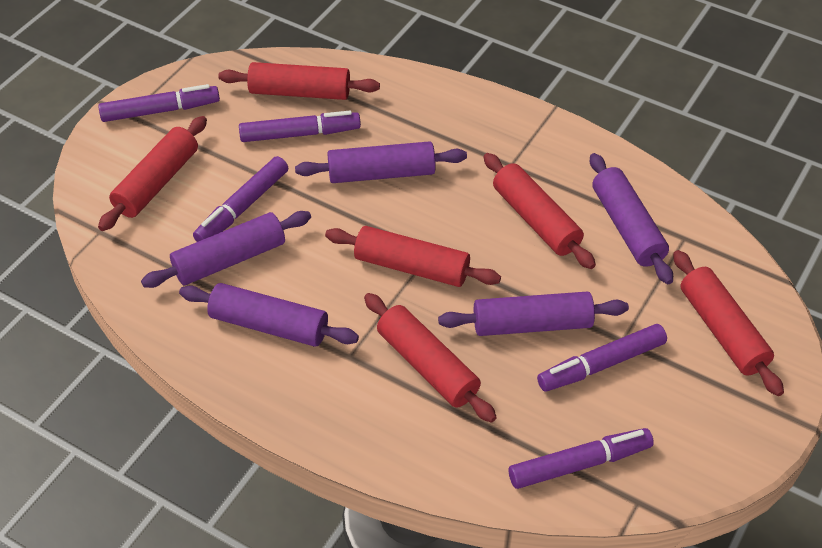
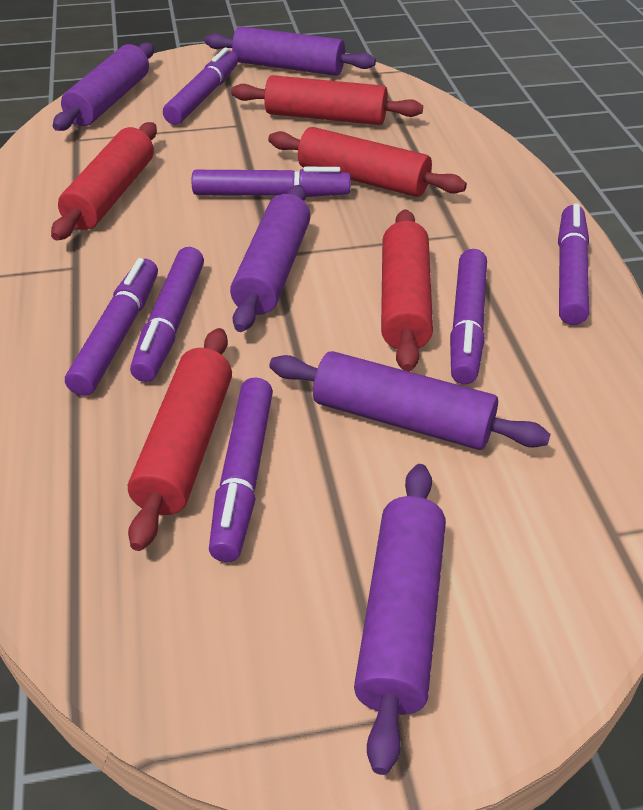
purple marker: [98,84,220,122] [193,156,288,242] [239,111,361,142] [509,428,654,489] [537,324,667,392] = 5 -> [65,258,158,396] [130,247,204,382] [163,47,238,125] [192,167,351,197] [209,378,273,562] [450,249,487,384] [558,203,589,325] = 7
red rolling pin: [98,116,207,231] [218,62,380,100] [325,226,501,287] [364,293,497,423] [483,153,596,269] [673,250,784,396] = 6 -> [51,122,157,241] [128,328,232,551] [231,75,423,125] [268,127,467,197] [381,209,433,372] = 5

